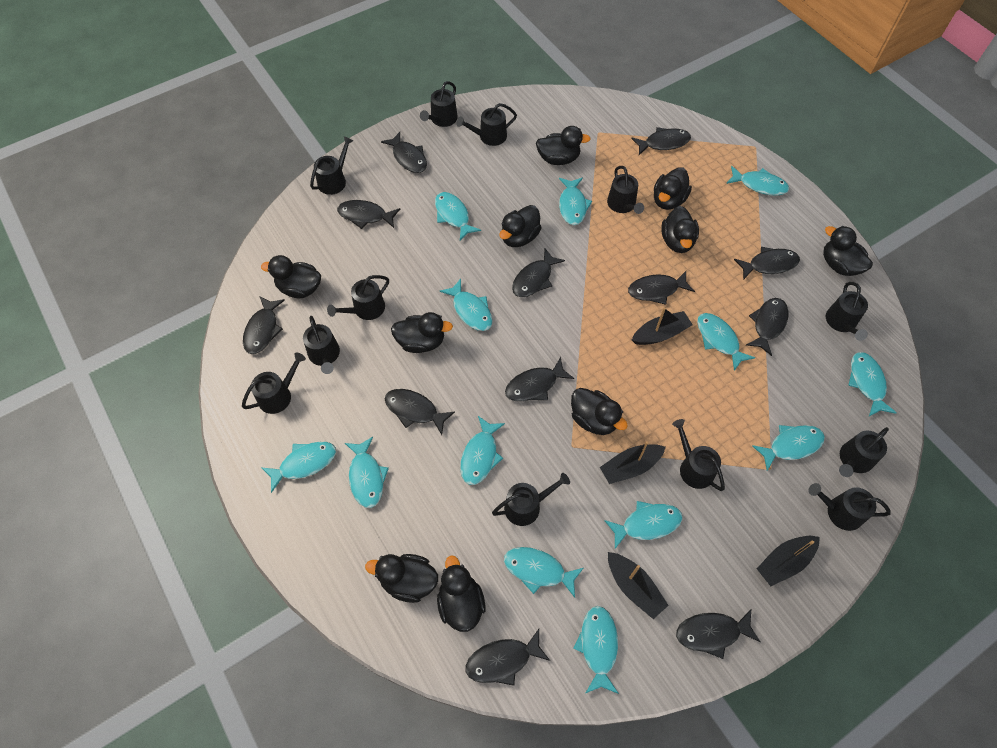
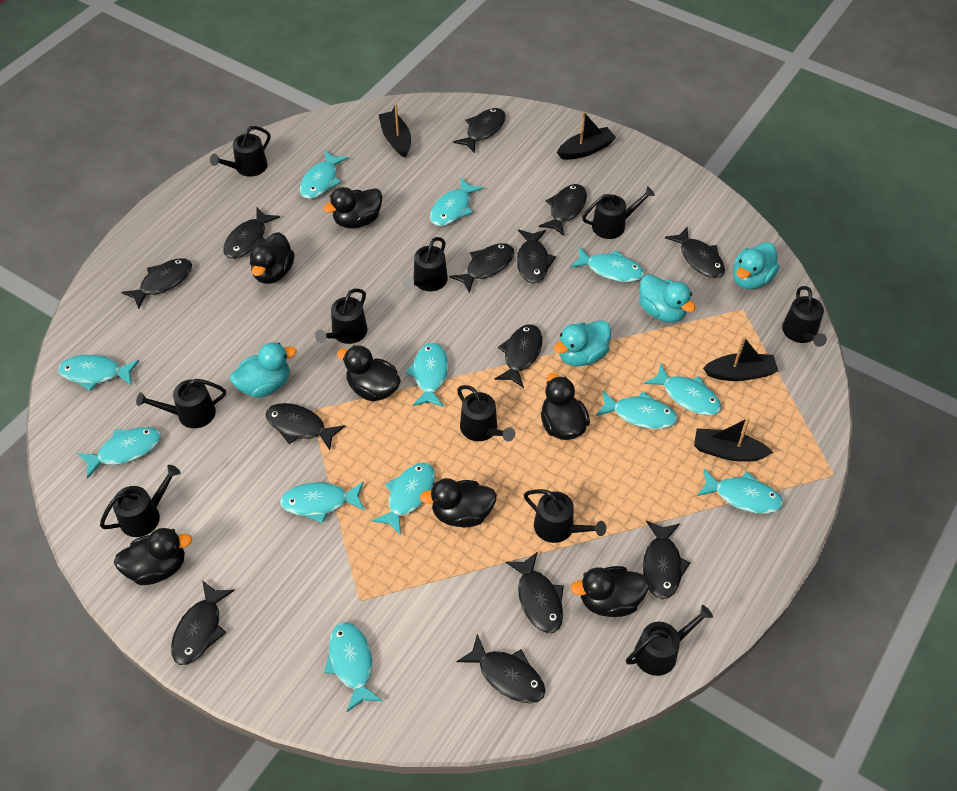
black duck: [261,255,321,298] [365,554,438,603] [391,312,453,353] [437,555,486,632] [499,205,542,247] [536,126,591,165] [571,388,628,435] [654,168,692,210] [661,206,699,253] [823,226,873,276] = 10 -> [114,528,192,585] [250,232,295,284] [323,187,382,229] [337,345,401,402] [420,478,497,527] [541,373,590,440] [570,566,649,617] = 7
black fish: [243,296,285,354] [337,200,400,229] [381,132,427,173] [385,389,455,435] [465,629,550,686] [505,357,574,401] [512,249,565,297] [628,271,695,305] [631,127,691,155] [676,609,761,659] [734,247,800,280] [746,298,789,356] = 12 -> [121,258,192,309] [171,580,235,665] [223,207,280,259] [265,403,345,450] [450,243,514,293] [453,108,506,153] [457,634,545,703] [494,324,542,388] [505,552,564,633] [517,230,556,284] [539,184,587,236] [643,520,690,599] [665,227,725,278] = 13
black watering can: [242,352,306,414] [303,316,340,374] [310,136,353,195] [327,275,389,320] [420,81,458,127] [457,103,517,146] [492,473,570,526] [607,166,644,214] [672,419,725,491] [808,483,891,531] [826,282,868,341] [839,427,889,477] = 12 -> [100,465,181,537] [136,379,226,428] [210,126,270,177] [315,289,367,344] [402,237,448,291] [457,385,515,442] [524,489,606,543] [582,186,655,239] [626,605,713,676] [782,286,827,347] = 10
turquoise duck: none = 0 -> [230,342,297,398] [554,320,611,366] [639,274,696,322] [733,242,779,289] = 4
turquoise fish: [262,442,336,493] [345,437,389,508] [435,192,481,241] [440,279,493,331] [460,416,505,485] [504,547,583,598] [559,178,592,225] [573,606,619,694] [604,501,683,549] [697,313,755,371] [726,166,789,196] [752,425,825,471] [848,352,897,416] = 13 -> [58,355,139,391] [77,427,161,479] [280,481,365,523] [300,150,348,199] [324,622,383,712] [372,463,435,536] [406,342,448,407] [430,178,484,226] [570,247,644,282] [596,390,678,429] [644,364,722,416] [697,469,783,514] = 12

